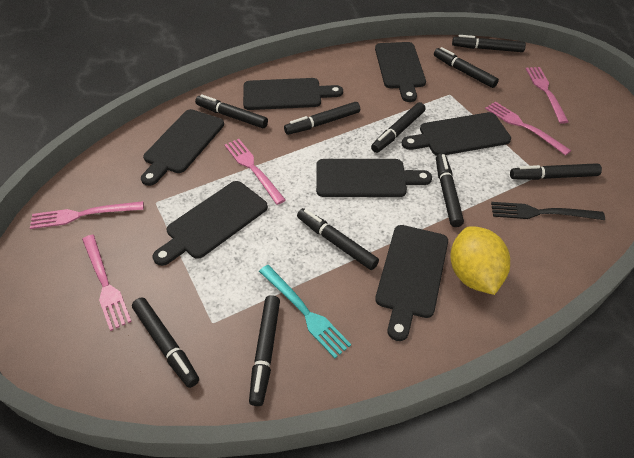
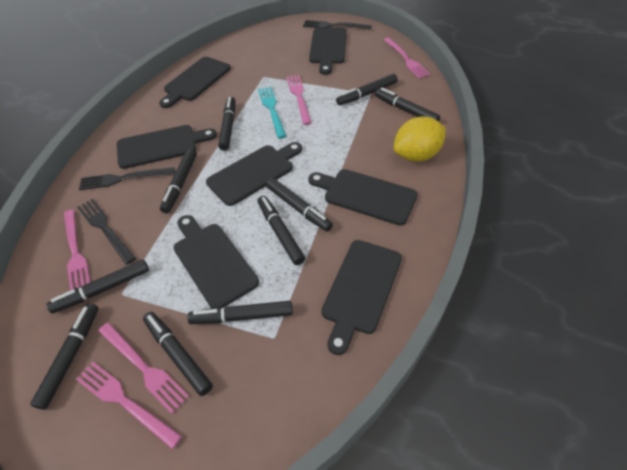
black fork: [491,202,605,220] = 1 -> [77,199,136,265] [79,167,175,190] [303,20,372,30] = 3

